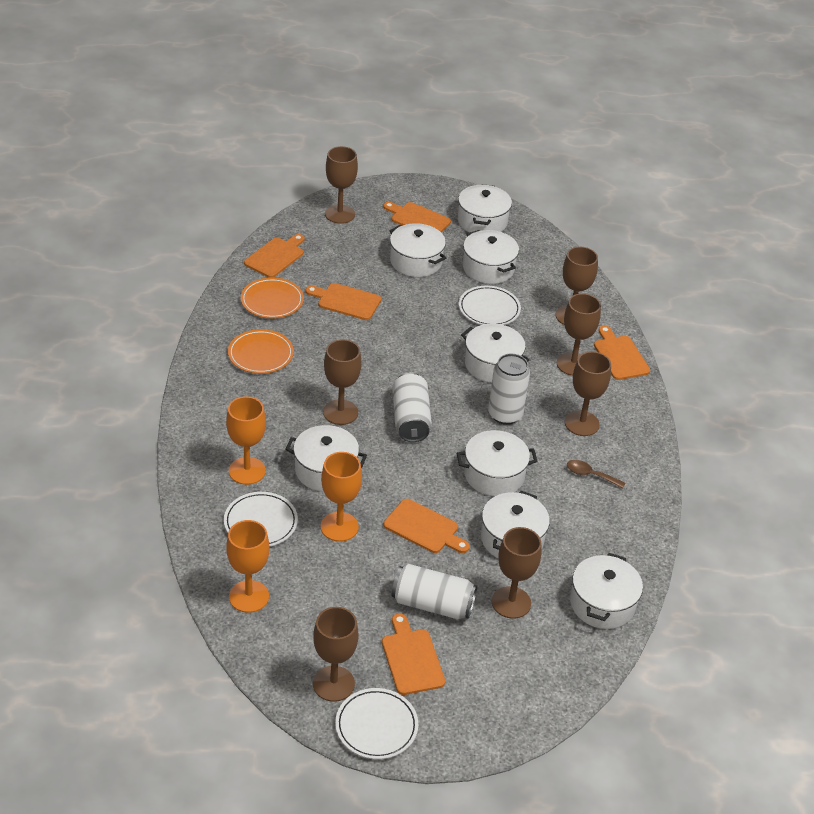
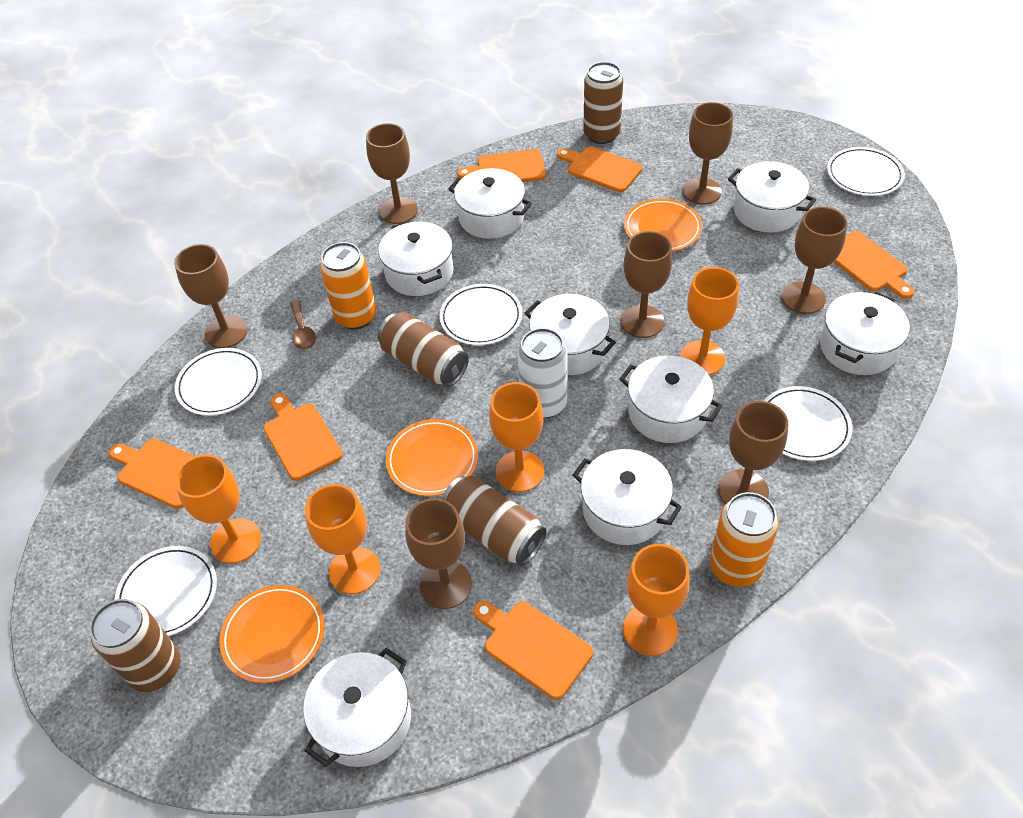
brown can: none = 0 -> [90,599,180,692] [378,312,469,387] [442,476,546,566] [583,62,623,144] = 4
orange can: none = 0 -> [320,242,376,330] [710,492,779,587] = 2
orange goblet: [226,396,266,485] [226,520,269,613] [321,452,362,542] = 3 -> [175,454,261,564] [305,484,381,594] [489,382,544,492] [623,544,690,656] [680,267,739,375] = 5
orange plate: [228,329,294,374] [241,277,304,319] = 2 -> [219,585,324,683] [386,419,478,496] [624,199,702,251] = 3
white can: [392,373,432,442] [392,564,477,619] [488,353,530,425] = 3 -> [517,328,567,418] = 1
white plate: [224,492,298,547] [335,688,418,759] [459,286,521,325] = 3 -> [115,546,217,636] [175,348,262,416] [440,284,522,345] [764,386,852,461] [827,147,905,196] = 5

